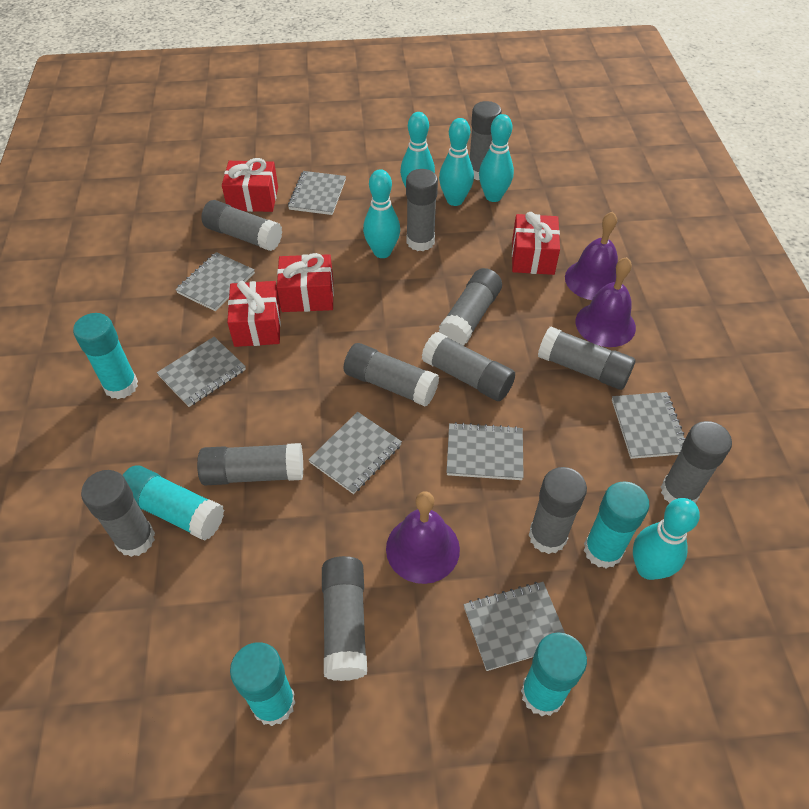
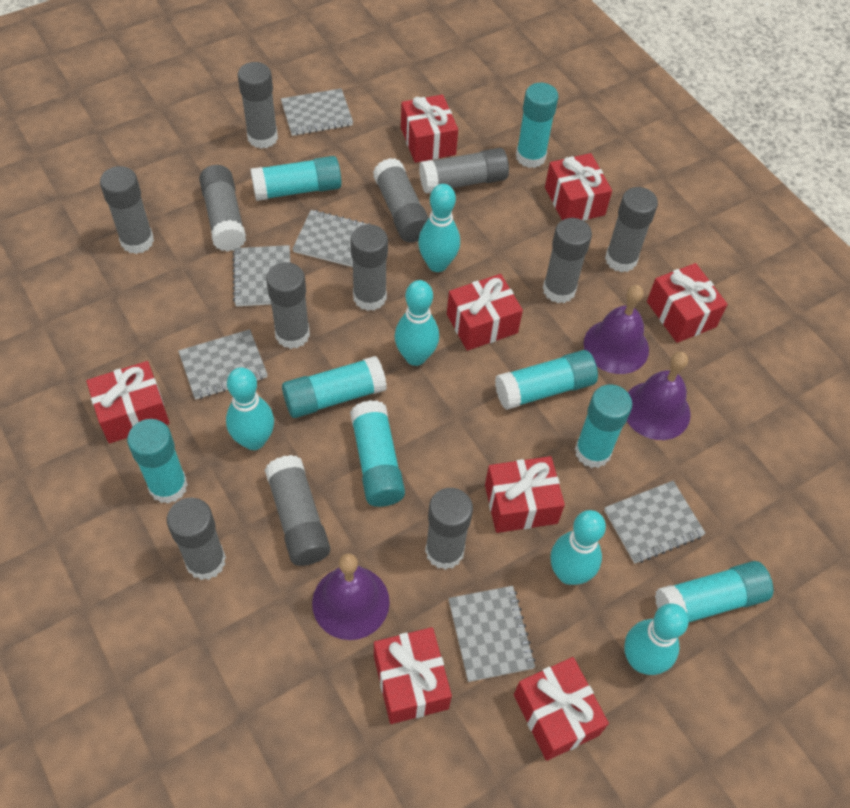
grey notebook: [157,337,246,407] [175,252,255,311] [288,171,346,215] [308,412,402,494] [446,422,524,480] [464,582,565,671] [612,392,685,459] = 7 -> [178,329,268,400] [233,245,290,306] [281,88,353,136] [292,210,370,267] [448,586,535,682] [604,481,706,564] = 6
red gift: [222,158,278,212] [227,281,281,347] [277,253,334,312] [512,212,560,275] = 4 -> [86,361,170,444] [374,627,452,724] [401,94,458,163] [447,274,523,351] [485,456,565,533] [514,657,609,761] [545,153,612,221] [647,263,728,343] = 8
turquoise glue stick: [73,313,138,399] [123,465,224,541] [230,642,296,726] [521,632,587,716] [584,481,649,568] = 5 -> [127,419,188,504] [250,156,342,201] [282,356,387,418] [350,400,405,507] [495,350,598,410] [516,83,559,168] [575,384,632,468] [655,561,774,622] = 8

